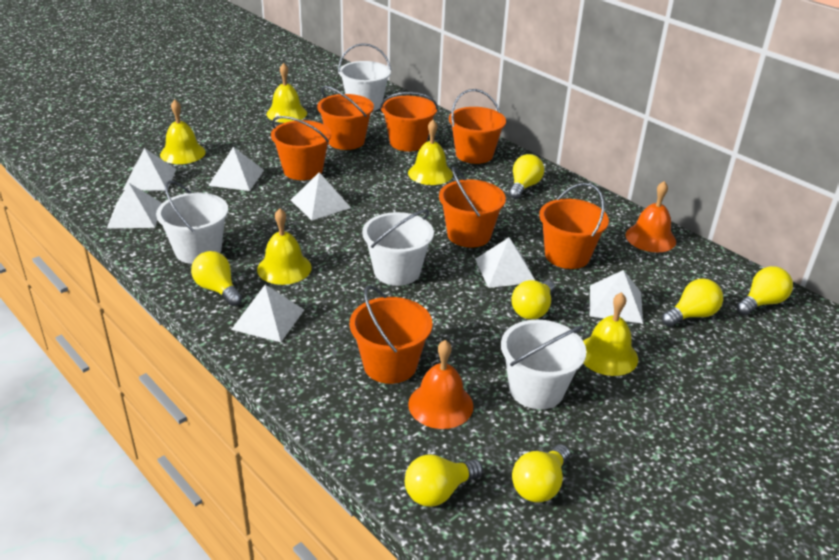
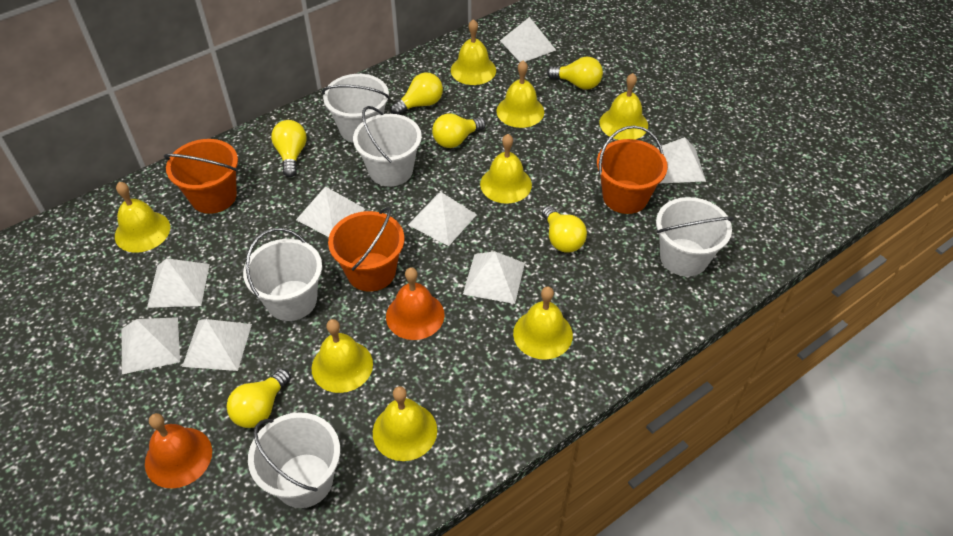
orange bucket: [271,116,331,180] [317,86,374,150] [350,285,433,384] [380,92,438,151] [439,167,506,247] [449,89,506,164] [539,183,609,269] = 7 -> [164,139,238,214] [328,207,404,292] [597,126,668,214] = 3
white bucket: [156,180,228,264] [338,43,391,111] [362,209,434,286] [501,320,586,409] = 4 -> [243,228,322,321] [248,412,340,508] [322,74,390,143] [353,106,422,187] [656,197,734,276] = 5
white pyramid: [107,183,162,229] [123,148,176,191] [208,147,264,191] [231,285,304,342] [291,172,351,220] [475,238,535,288] [590,270,643,323] = 7 -> [122,317,180,374] [147,258,210,308] [182,319,252,371] [296,186,365,237] [408,192,477,246] [463,251,525,304] [500,17,556,62] [657,137,706,184] = 8
yellow bell: [160,100,206,164] [257,208,312,285] [266,63,307,123] [408,120,453,185] [583,292,638,376] = 5 -> [115,182,170,253] [312,319,373,393] [373,386,437,461] [451,19,496,85] [480,134,532,204] [496,61,544,128] [513,286,573,360] [600,73,648,140] = 8
yellow light bulb: [191,251,242,306] [405,454,483,507] [509,154,544,199] [511,280,555,319] [512,444,570,503] [662,278,723,327] [736,266,793,315] = 7 -> [227,369,291,428] [271,120,307,177] [390,73,443,115] [432,113,486,148] [542,206,587,253] [547,57,603,90] = 6

